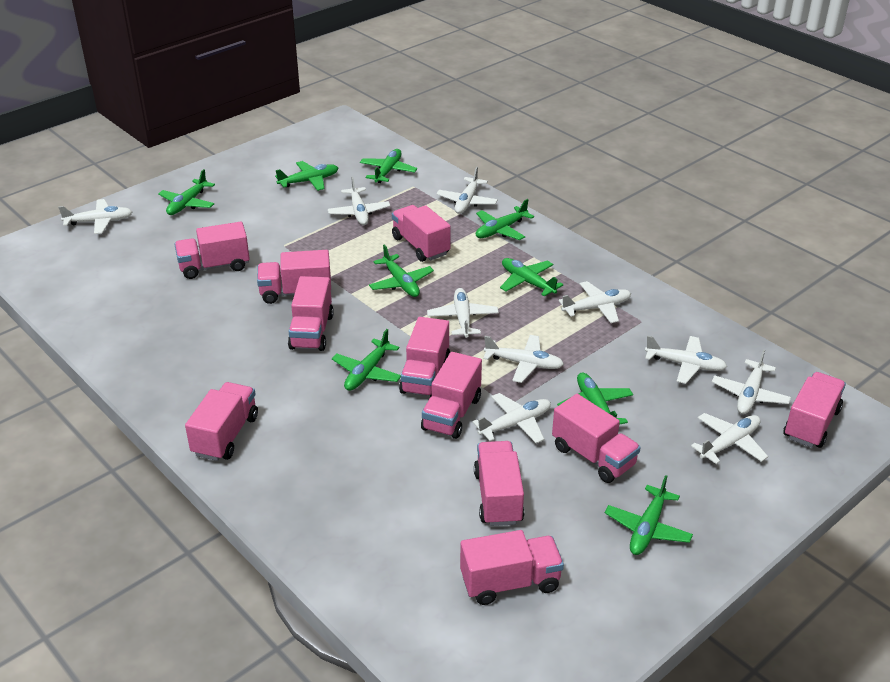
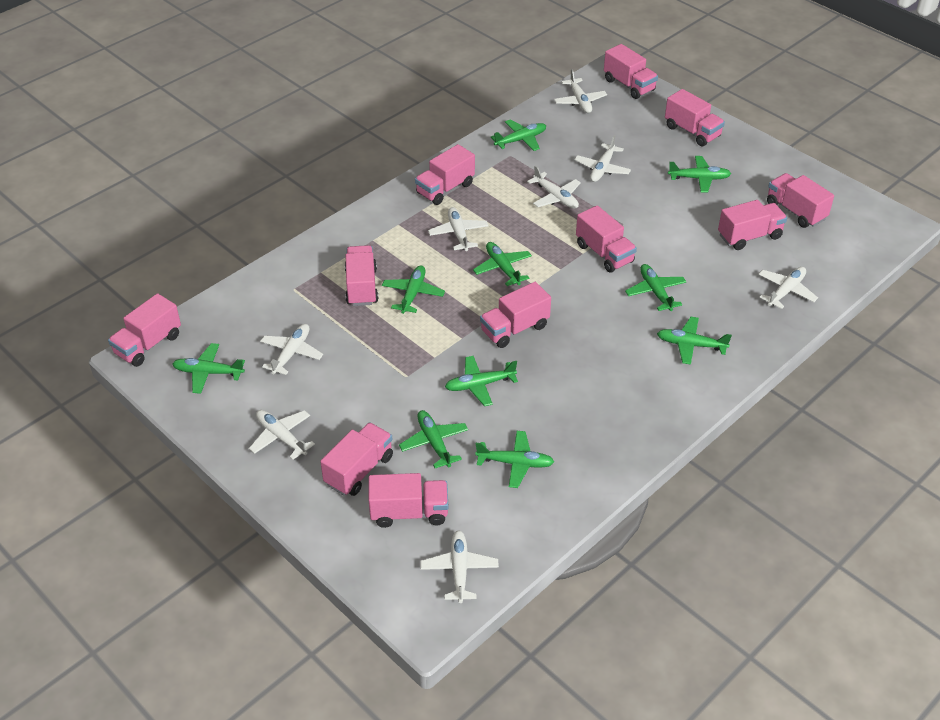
green plane: [158,169,215,215] [275,161,338,191] [332,329,401,391] [360,149,417,183] [369,244,434,297] [476,199,534,240] [500,258,564,296] [557,372,633,425] [605,475,693,555] = 9 -> [172,343,245,394] [382,265,445,314] [399,410,468,468] [445,356,518,406] [473,242,532,286] [475,431,554,488] [491,119,546,151] [625,264,686,311] [657,317,732,365] [668,156,731,193] = 10
white plane: [58,199,132,234] [327,176,390,225] [427,288,499,338] [436,167,498,214] [472,393,551,443] [483,335,564,383] [559,281,631,323] [645,335,727,384] [691,413,768,464] [712,349,791,414] = 10 -> [249,410,315,460] [260,324,323,375] [421,530,499,603] [428,207,489,251] [527,166,581,209] [554,69,607,113] [575,135,631,182] [758,267,818,309] = 8

